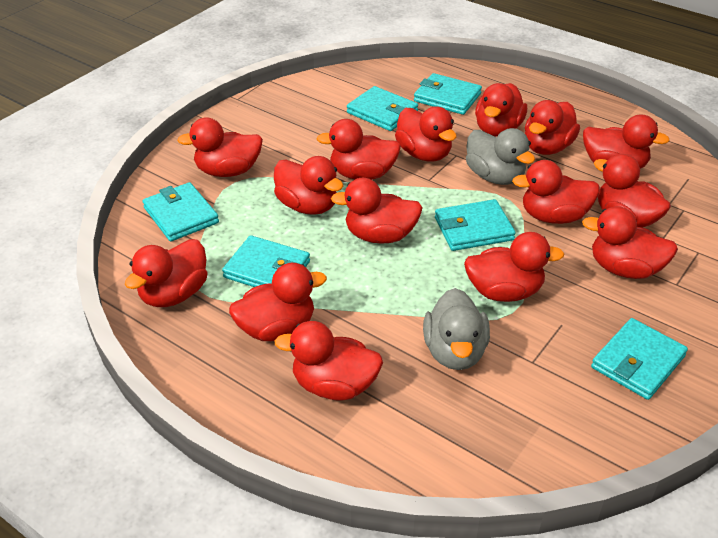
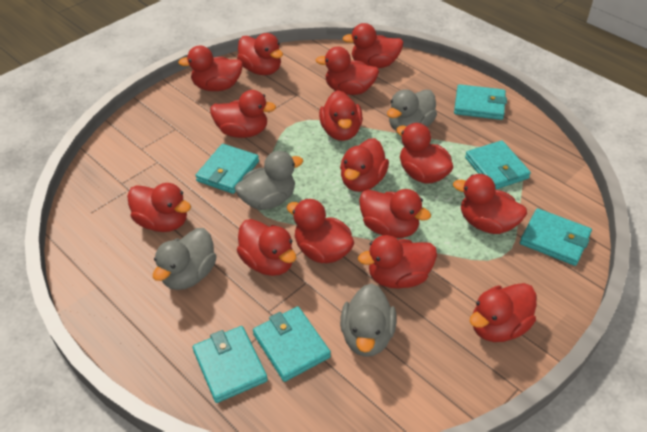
grey duck: [423,288,490,370] [466,128,535,185] = 2 -> [153,228,217,290] [235,151,303,210] [340,283,397,357] [387,89,437,131] = 4

